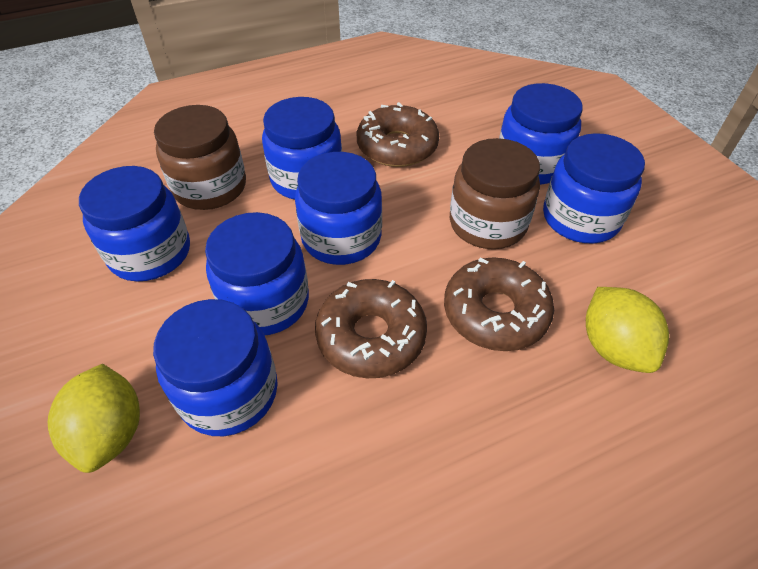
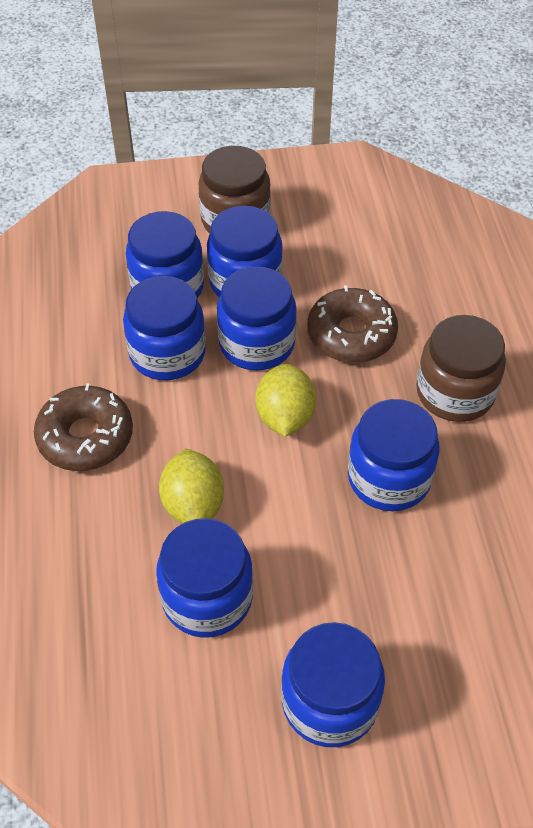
brown donut: [315,279,427,378] [357,102,439,167] [444,257,554,351] = 3 -> [34,383,133,471] [307,285,398,363] = 2

